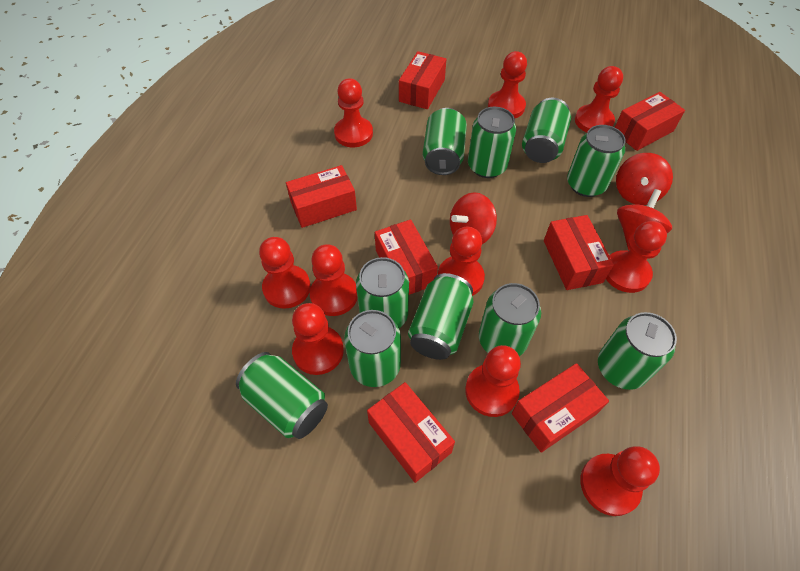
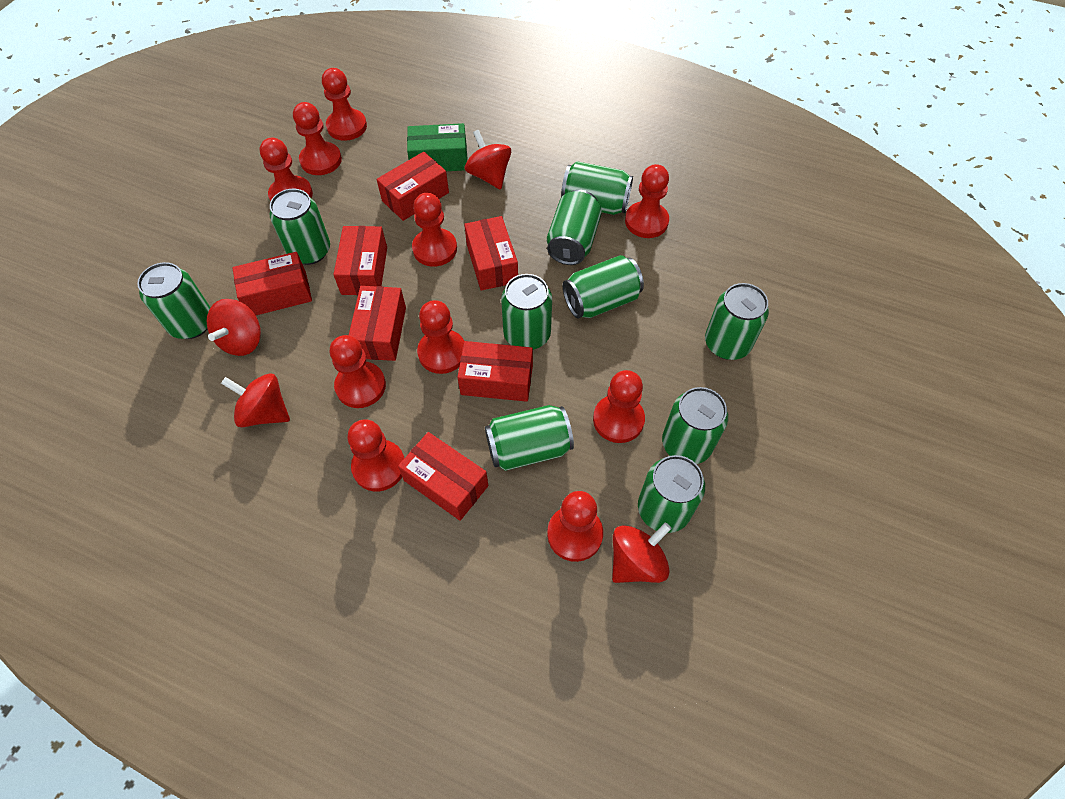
green box: none = 0 -> [407,123,467,171] = 1
red spinning top: [450,192,497,244] [616,153,673,205] [617,189,672,250] = 3 -> [207,299,261,356] [221,373,290,427] [465,130,511,189] [612,522,672,583] = 4

